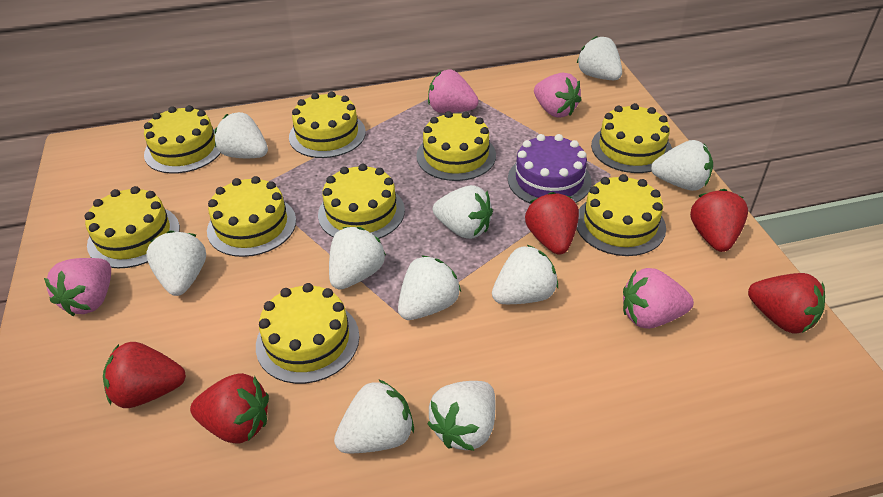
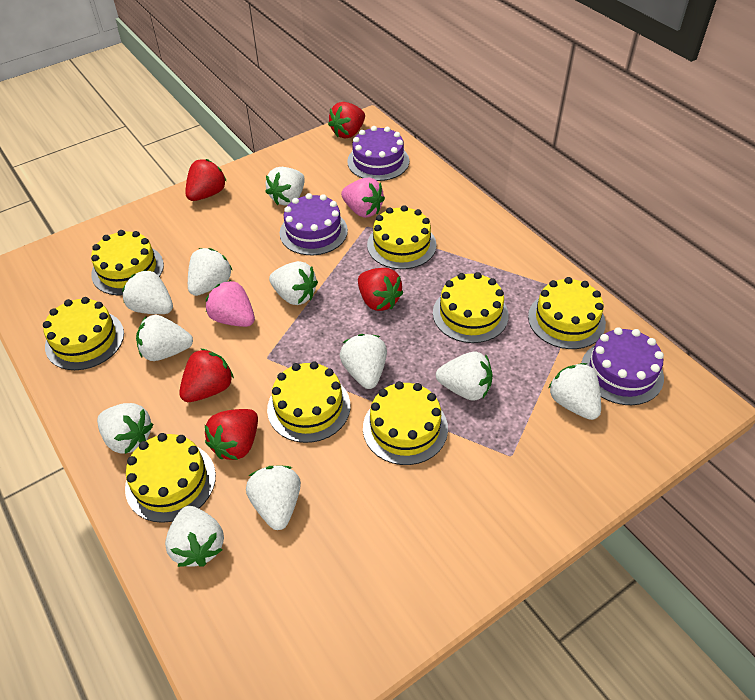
pink strawberry: [44,258,111,316] [428,69,479,113] [534,73,582,118] [623,268,694,329] = 4 -> [206,280,255,327] [341,178,385,218] = 2
purple cake: [508,134,592,204] = 1 -> [280,193,348,255] [347,126,409,181] [581,327,664,405] = 3
white strawberry: [146,230,206,296] [214,112,268,158] [329,227,386,290] [334,379,414,453] [398,255,461,320] [427,381,495,451] [433,185,493,239] [492,245,558,304] [577,36,622,80] [651,140,713,191] = 10 -> [97,403,154,454] [122,270,173,314] [136,315,193,361] [165,506,224,567] [188,248,232,296] [246,466,301,530] [265,167,305,205] [269,261,318,305] [340,334,387,389] [436,352,493,401] [549,363,601,420] = 11
yellow cake: [85,186,180,268] [144,105,221,174] [207,176,296,257] [256,283,359,384] [289,91,366,158] [318,164,405,239] [416,111,496,181] [577,174,666,256] [591,103,672,173] = 9 -> [43,297,124,370] [91,230,164,295] [125,433,216,523] [267,361,350,443] [363,381,448,465] [367,205,437,269] [433,272,509,343] [528,277,606,349] = 8

